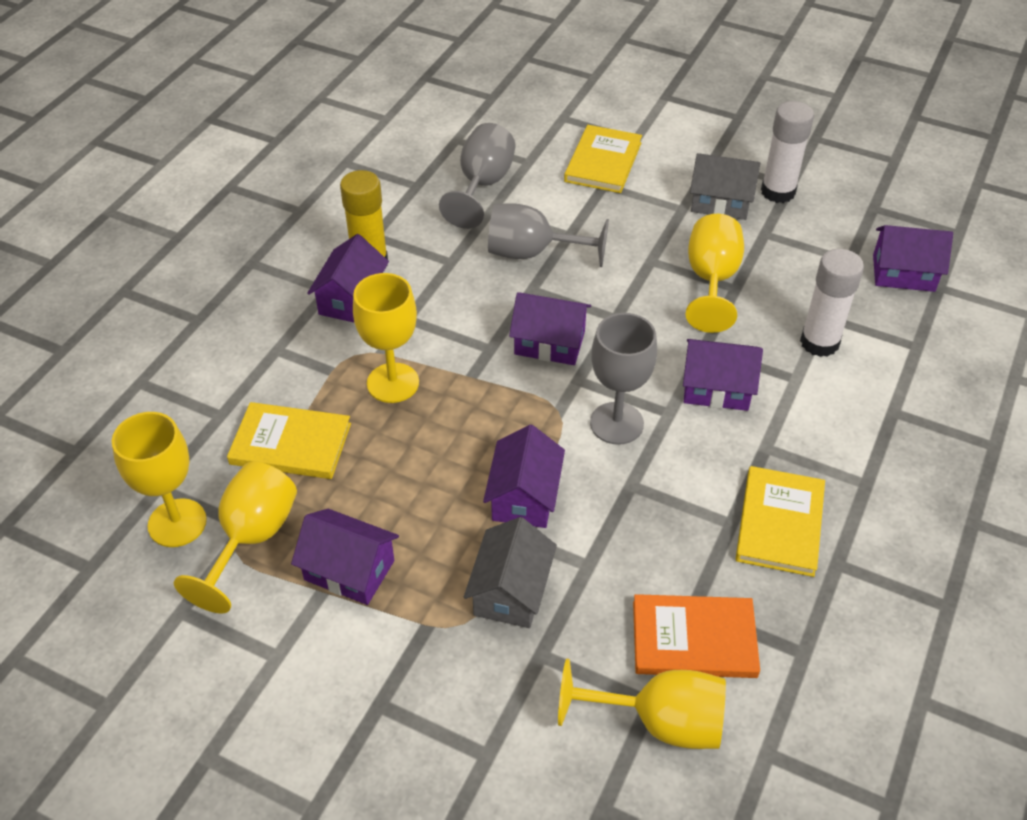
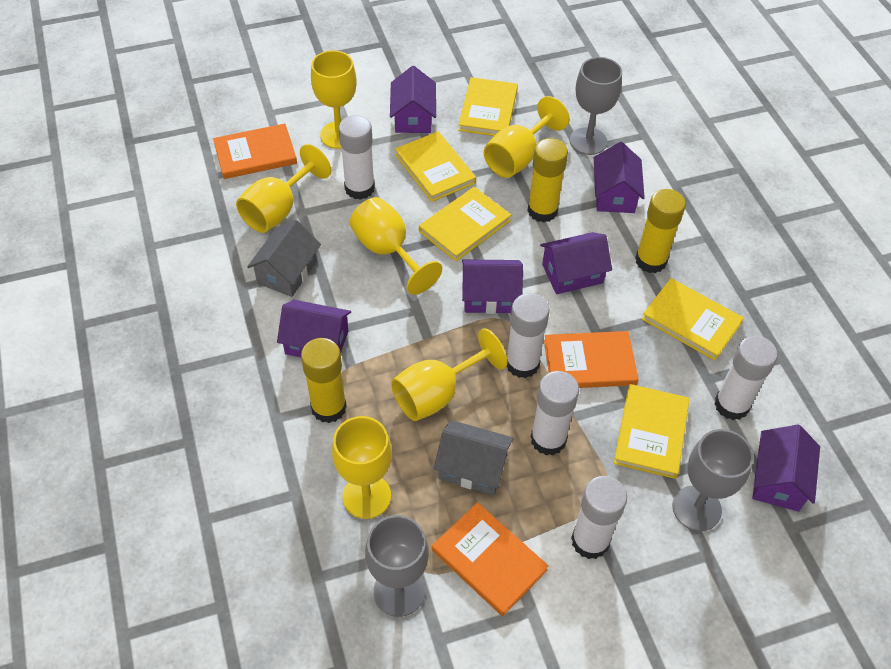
orange book: [633,594,760,678] = 1 -> [213,124,297,179] [432,502,549,616] [544,331,639,388] = 3
white glue stick: [761,101,814,203] [800,249,864,357] = 2 -> [338,115,375,200] [507,293,550,378] [531,371,579,455] [571,476,627,559] [714,336,778,420] = 5
yellow book: [227,402,351,479] [564,125,642,193] [736,466,825,577] = 3 -> [395,132,476,202] [419,187,511,261] [458,77,518,136] [614,384,690,479] [642,278,744,361] = 5
yellow glue stick: [340,170,388,266] = 1 -> [301,338,347,423] [527,138,568,223] [635,189,686,273] = 3
yellow goblet: [112,412,207,547] [174,462,297,614] [353,273,419,403] [558,659,726,749] [685,214,744,333] = 5 -> [236,144,331,233] [311,50,357,149] [332,416,392,519] [350,197,442,295] [391,328,508,421] [484,96,569,178] = 6

